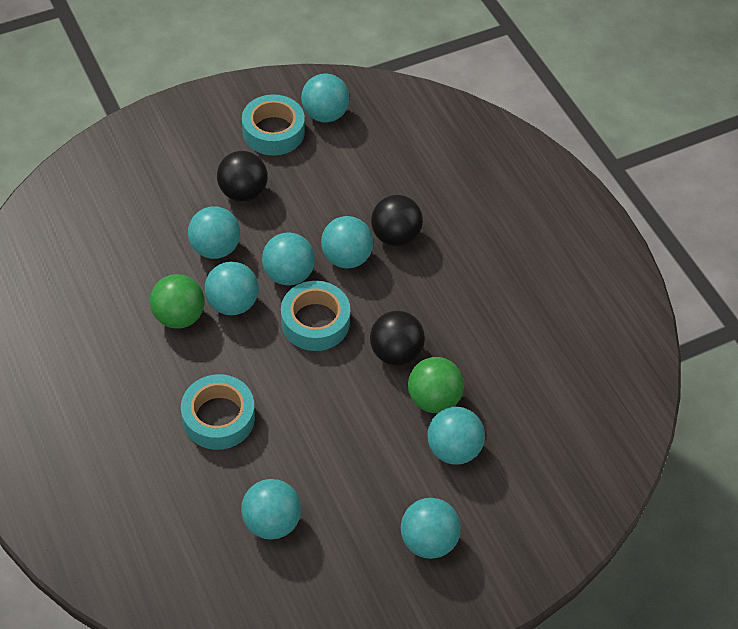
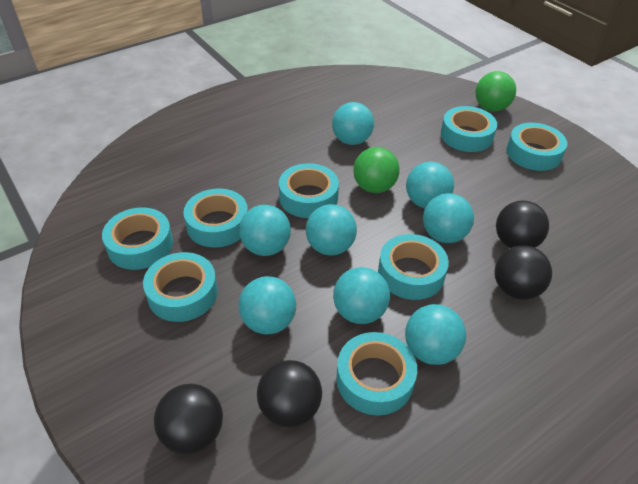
black ball: [217,151,268,202] [370,311,425,366] [371,195,423,246] = 3 -> [154,384,223,454] [257,360,322,428] [495,245,552,300] [496,200,549,248] = 4
turquoise tape: [181,374,255,450] [242,94,305,156] [281,281,350,351] = 3 -> [102,207,173,270] [143,252,218,322] [183,188,248,248] [279,163,339,218] [336,332,417,415] [378,234,449,300] [441,106,497,152] [506,123,567,171] = 8

